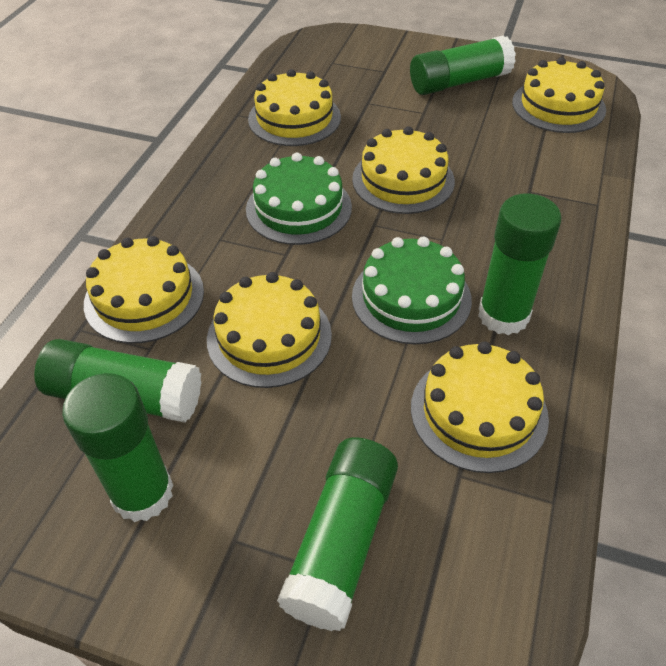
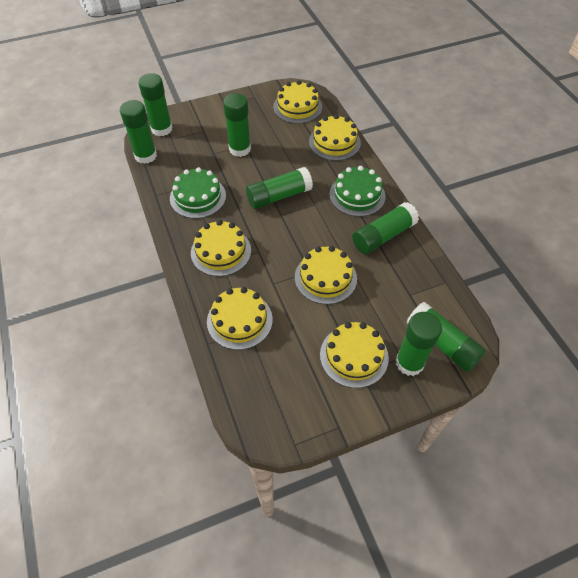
green glue stick: [34,339,202,423] [62,373,174,522] [277,437,398,631] [410,35,516,95] [478,193,561,335] = 5 -> [120,100,157,164] [138,73,173,136] [223,93,251,157] [246,167,313,209] [352,202,419,254] [396,312,442,376] [407,302,486,372] = 7

